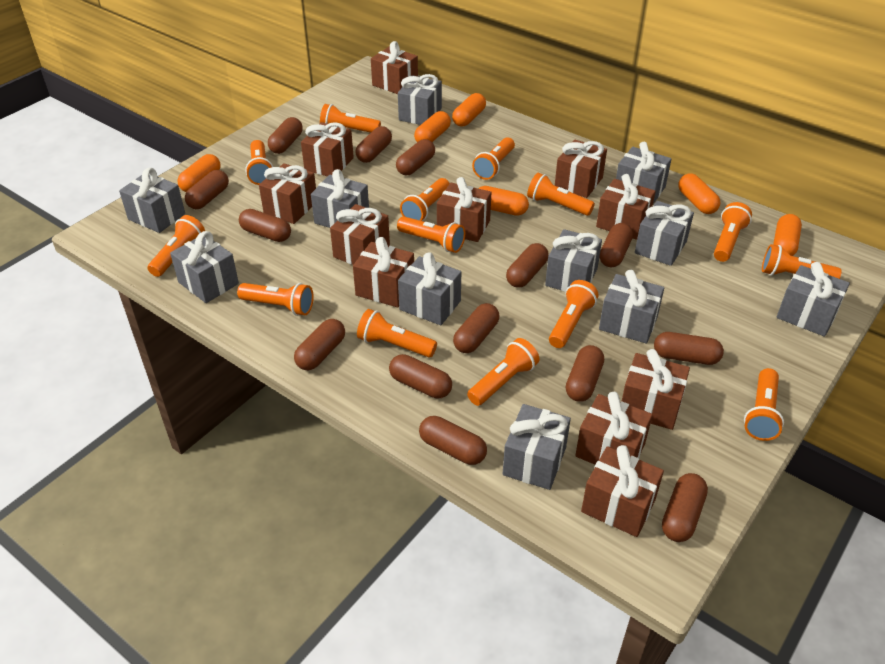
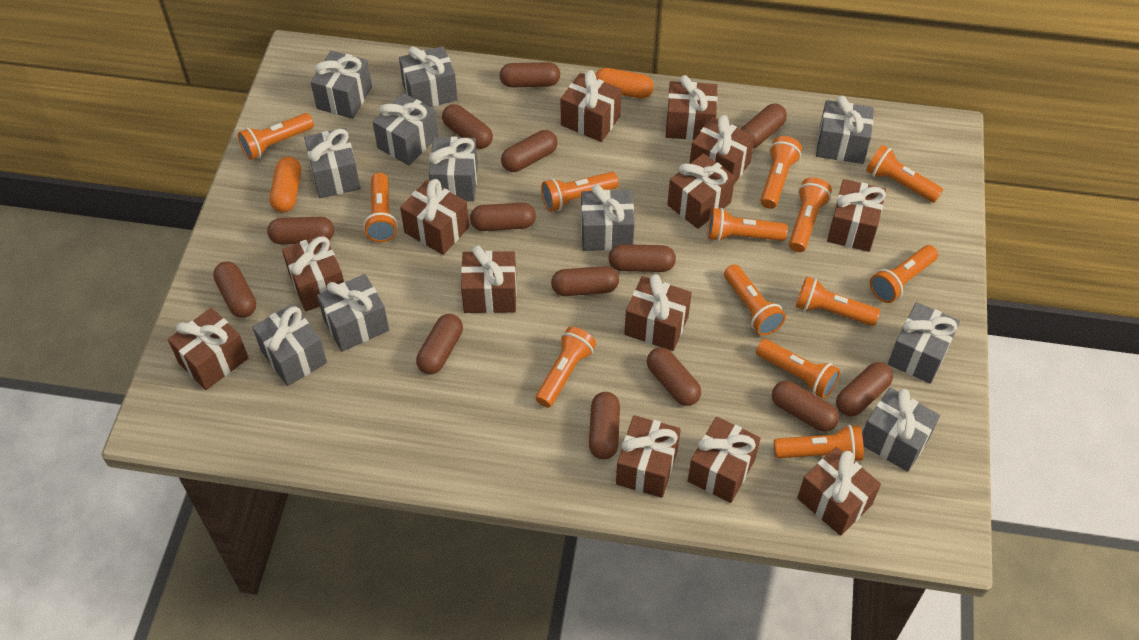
brown gift: [259,163,316,224] [301,122,354,176] [330,204,390,265] [353,237,414,308] [371,41,418,94] [437,177,491,242] [555,139,607,198] [575,392,653,465] [581,445,664,537] [596,174,656,240] [621,349,690,430] = 11 -> [168,308,249,390] [282,234,344,311] [400,179,469,255] [461,246,517,313] [561,70,622,142] [616,415,681,498] [624,274,692,351] [666,75,718,140] [667,153,735,229] [688,417,761,503] [689,115,755,184] [797,447,881,536] [827,179,886,252] = 13
orange capsule: [177,154,221,192] [414,111,451,142] [452,93,486,126] [478,186,529,216] [678,173,721,214] [773,214,802,256] = 6 -> [270,157,301,213] [595,68,654,99] = 2
orange flashlight: [147,215,205,277] [237,283,314,316] [245,140,273,185] [320,104,381,133] [357,309,437,357] [397,216,465,253] [400,178,450,221] [467,338,539,406] [472,137,515,180] [527,173,595,216] [549,280,599,348] [714,202,752,262] [744,368,784,441] [762,244,842,279] = 14 -> [238,113,314,160] [364,173,398,242] [535,327,596,407] [541,172,619,212] [708,208,788,242] [724,264,786,336] [756,339,840,399] [760,136,802,209] [774,424,864,461] [789,177,832,252] [796,277,880,326] [866,145,943,203] [870,245,938,303] = 13

